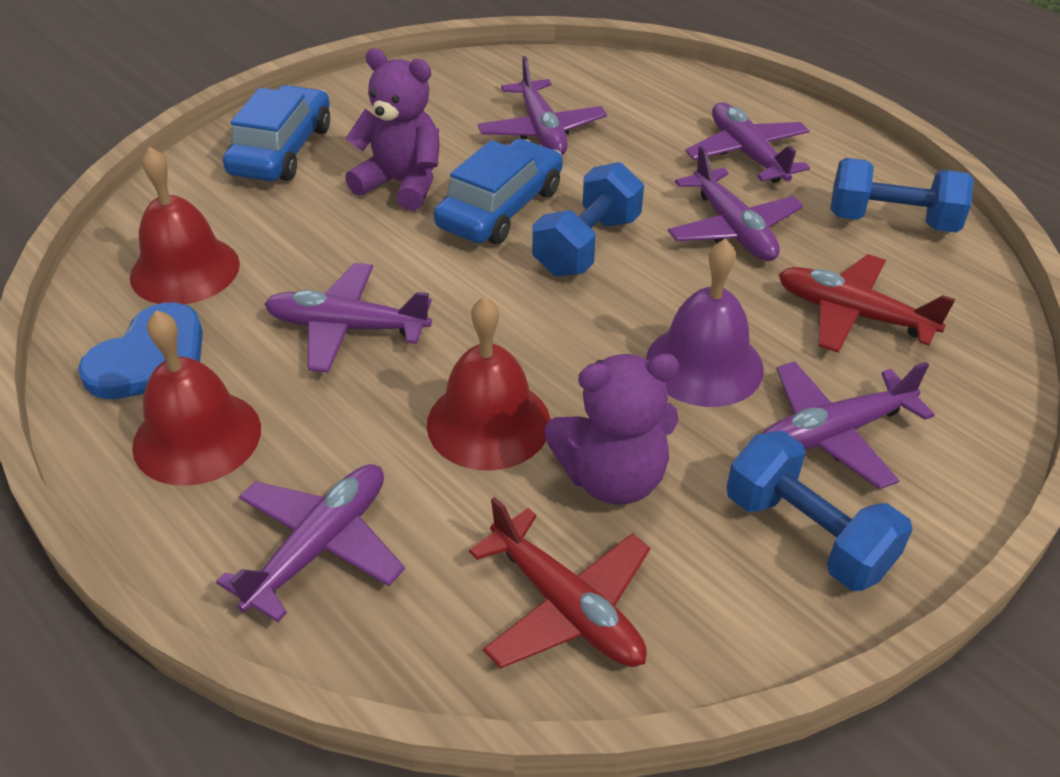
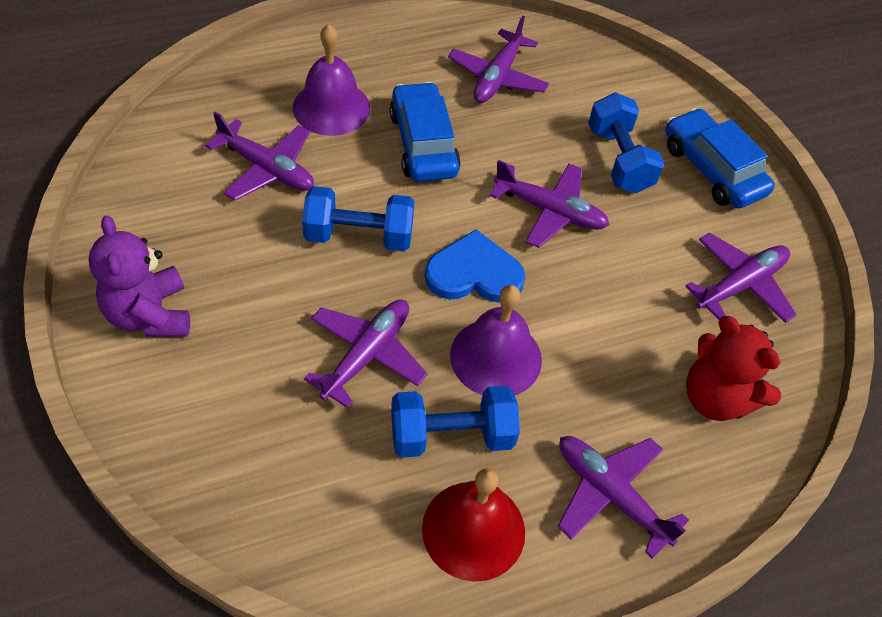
purple bell: [646,239,764,407] = 1 -> [293,24,370,136] [450,285,542,395] = 2
purple teddy bear: [345,48,440,211] [544,354,679,505] = 2 -> [89,215,190,337] = 1
red bell: [130,147,240,305] [132,310,261,486] [427,296,551,470] = 3 -> [422,468,525,582] = 1
red plane: [469,497,650,668] [779,254,955,353] = 2 -> none = 0
red teddy bear: none = 0 -> [686,316,781,421] = 1

